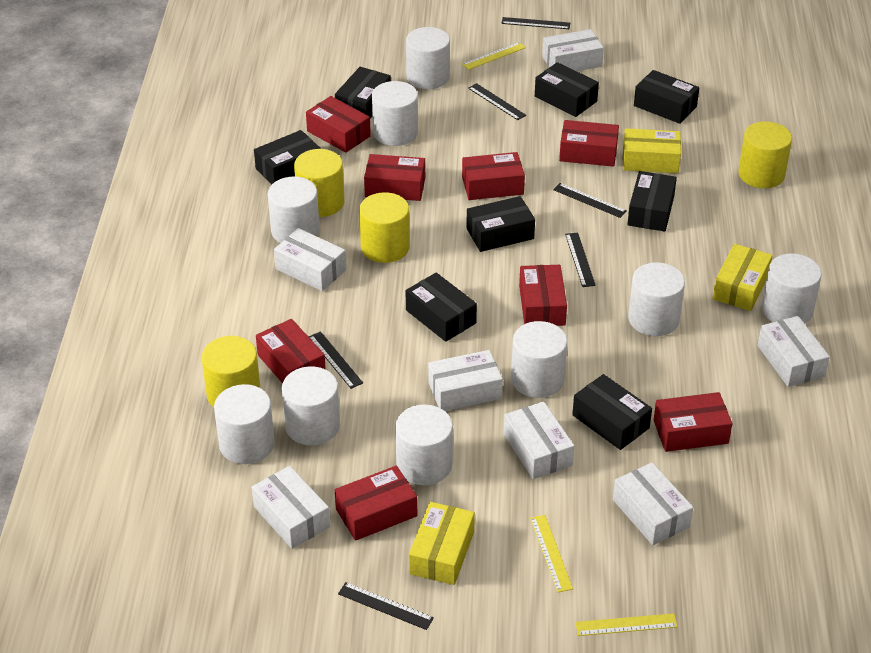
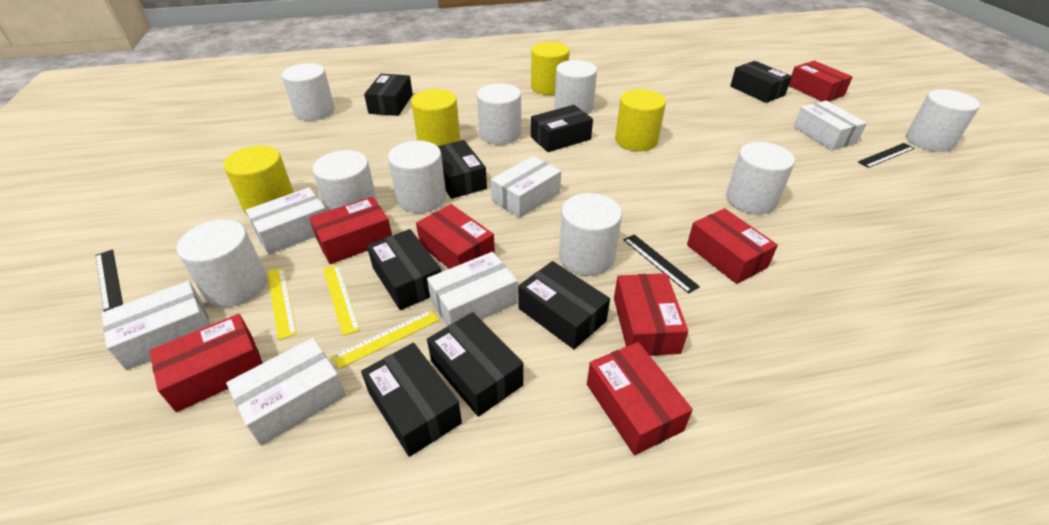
black ruler: [308,331,363,389] [338,582,434,630] [468,83,526,120] [501,17,570,29] [553,183,627,218] [565,233,596,287] = 6 -> [96,250,123,312] [623,234,700,294] [858,143,915,168] = 3
red box: [256,319,326,384] [306,96,371,153] [335,466,417,541] [364,154,425,201] [462,152,525,200] [519,265,567,326] [559,120,619,167] [654,392,732,452] = 8 -> [149,314,263,412] [309,196,392,264] [416,204,495,269] [587,342,693,455] [614,273,688,356] [687,208,778,284] [789,61,853,102] = 7
white box: [252,466,330,549] [274,228,346,291] [428,350,503,411] [504,401,574,479] [542,29,604,71] [613,462,693,545] [758,316,830,387] = 7 -> [102,281,210,370] [226,338,346,446] [246,187,326,255] [427,252,518,326] [491,156,561,218] [794,101,867,150] = 6
yellow box: [409,502,475,585] [623,128,681,173] [712,244,773,311] = 3 -> none = 0

